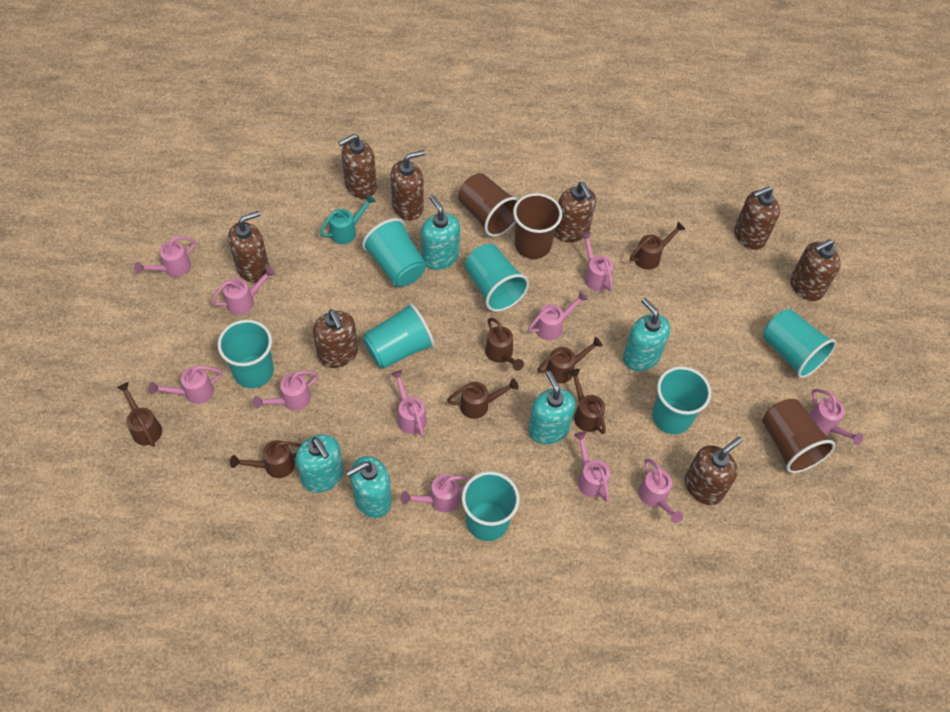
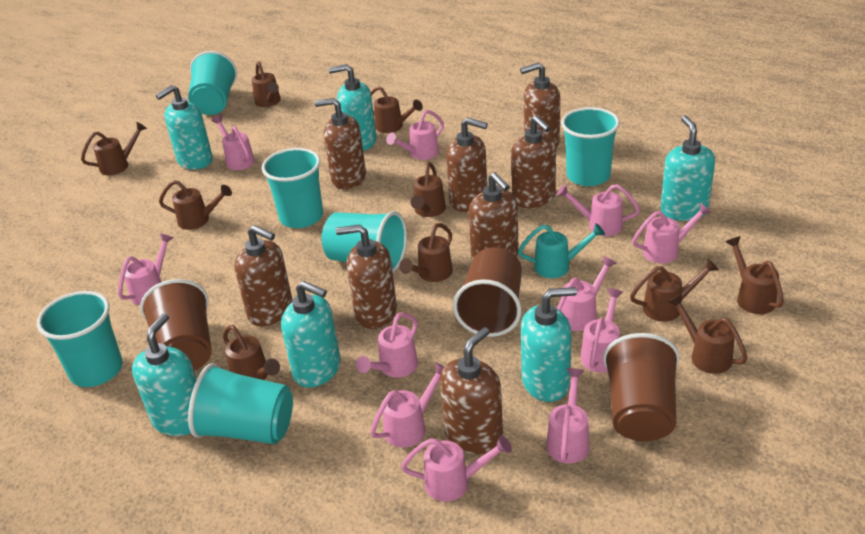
brown watering can: [117,382,162,447] [230,440,301,478] [447,378,519,419] [485,318,524,371] [537,337,602,383] [568,369,606,434] [630,222,685,270] = 7 -> [81,122,147,175] [159,180,232,230] [223,325,280,380] [252,61,281,107] [371,86,423,133] [399,223,453,282] [411,162,446,217] [630,259,719,322] [668,294,748,374] [726,236,784,314] = 10
turquoise cup: [218,320,274,388] [362,218,426,287] [363,303,435,369] [462,471,520,541] [465,244,529,312] [652,366,711,434] [763,309,837,378] = 7 -> [37,291,123,387] [188,51,237,115] [188,363,293,444] [261,148,323,228] [322,211,407,272] [561,107,620,186] = 6
turquoise soap dispenser: [296,434,344,493] [346,456,392,518] [421,195,460,270] [528,371,575,445] [623,298,670,371] = 5 -> [132,313,197,436] [156,85,213,170] [281,281,341,388] [328,64,377,151] [521,287,577,402] [660,116,715,221] = 6

